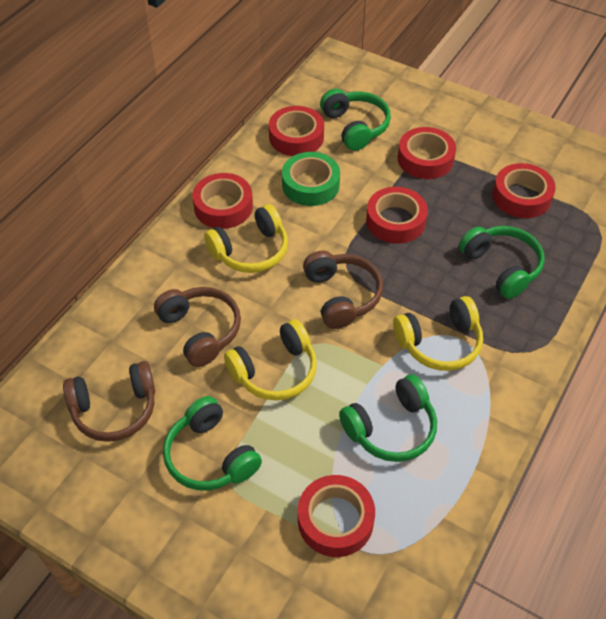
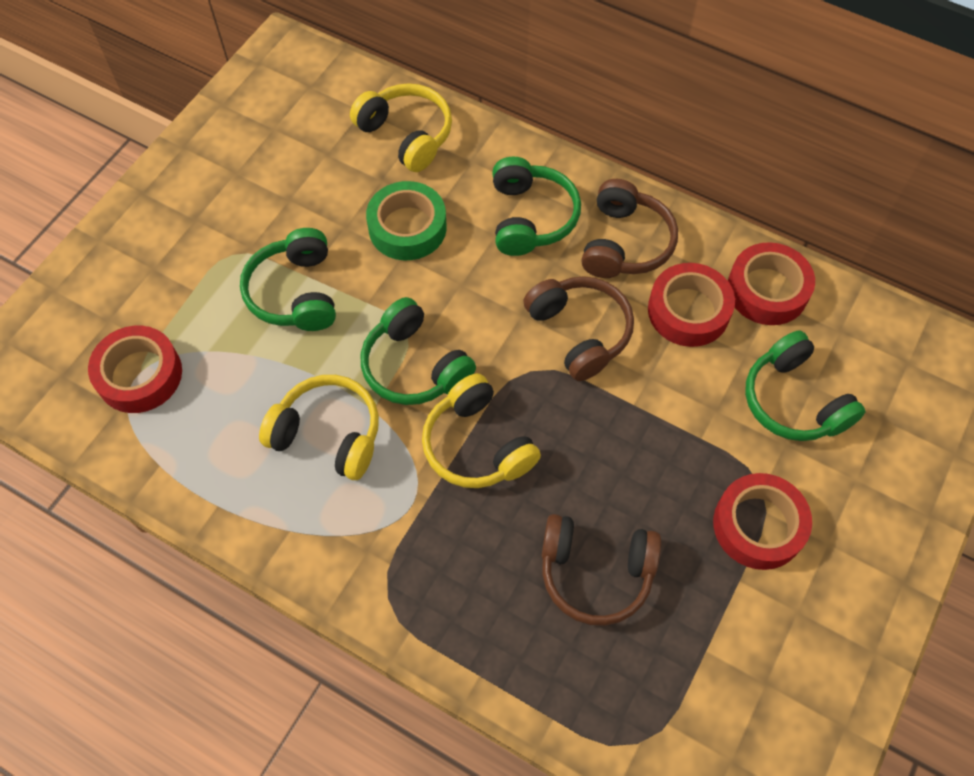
red tape: [192,173,253,229] [269,106,324,156] [298,475,375,557] [366,187,428,244] [398,127,456,179] [493,163,556,218] = 6 -> [88,326,182,413] [648,263,735,347] [713,473,812,570] [728,242,815,325] = 4

